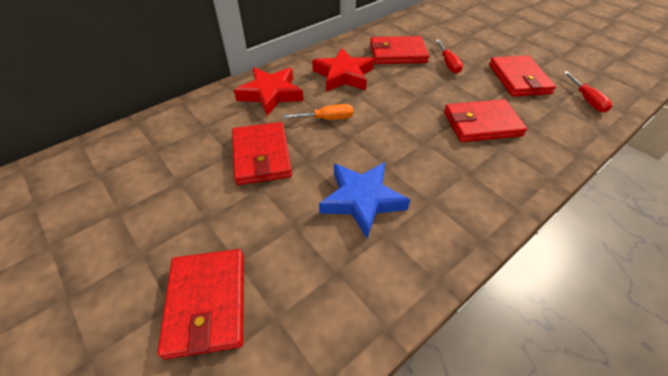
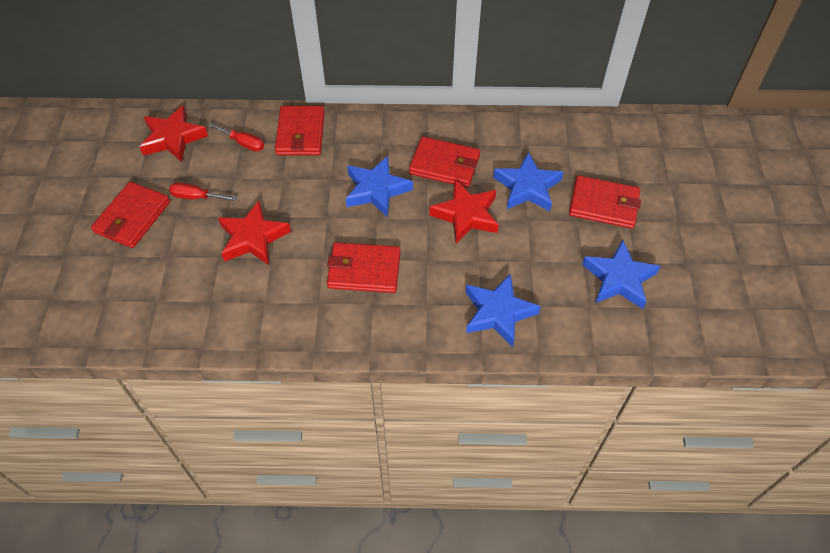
blue star: [319,162,410,239] = 1 -> [346,156,413,218] [465,273,541,347] [493,152,564,211] [582,240,661,309] = 4
orange screwdriver: [283,104,353,120] = 1 -> none = 0
red star: [234,67,303,116] [312,48,374,92] = 2 -> [140,106,208,162] [218,201,291,265] [429,180,499,243] = 3

